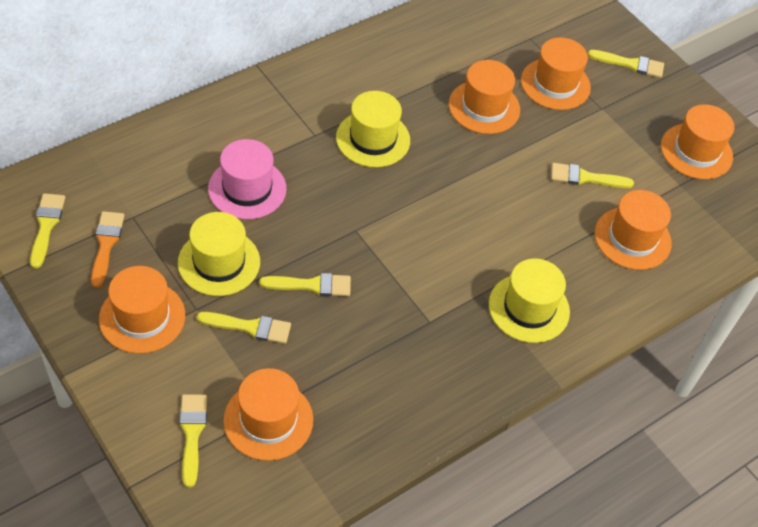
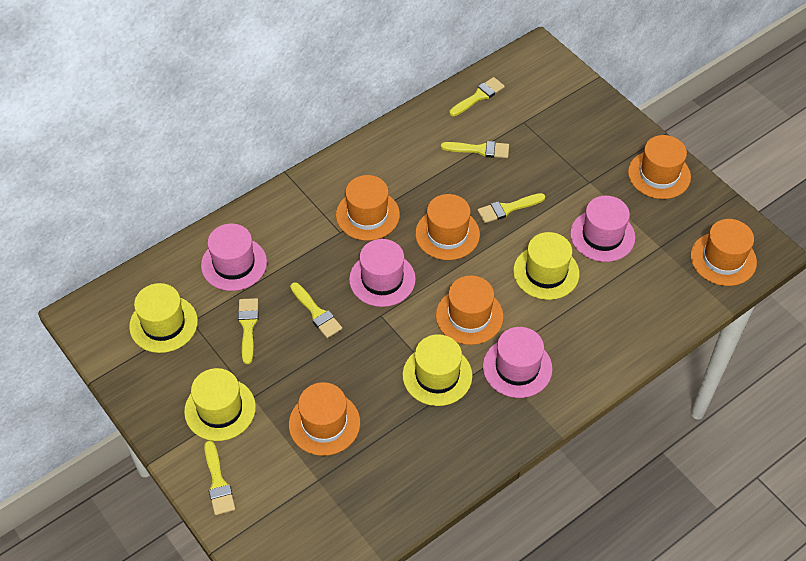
orange brush: [91,211,124,288] = 1 -> none = 0
pink hat: [208,139,286,219] = 1 -> [201,224,267,291] [349,239,416,307] [483,327,553,398] [570,196,635,262] = 4
yellow hat: [178,212,260,296] [336,91,410,167] [489,258,570,343] = 3 -> [129,283,198,353] [184,368,256,441] [403,334,472,406] [513,232,579,300] = 4

